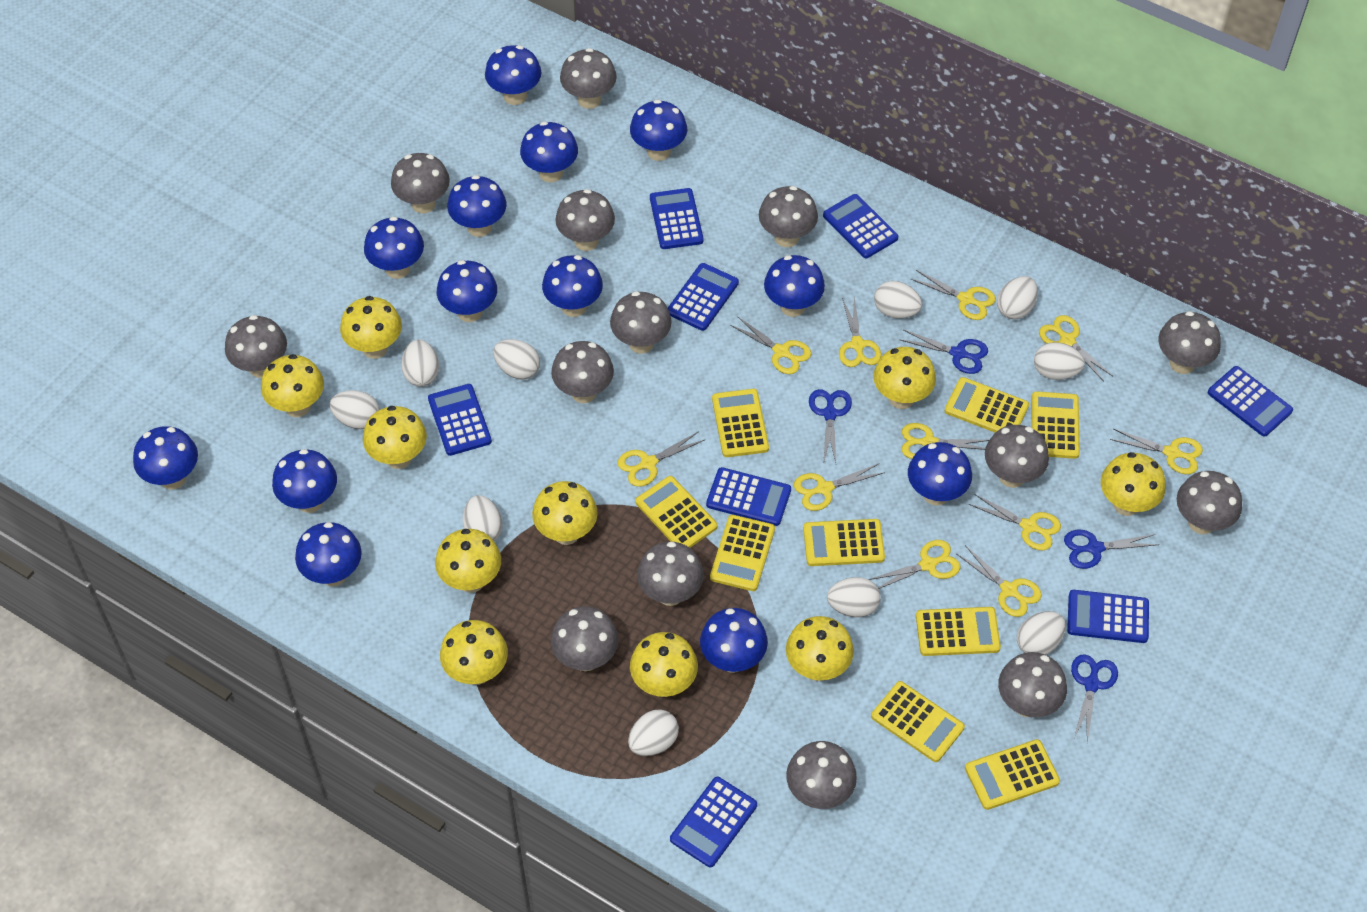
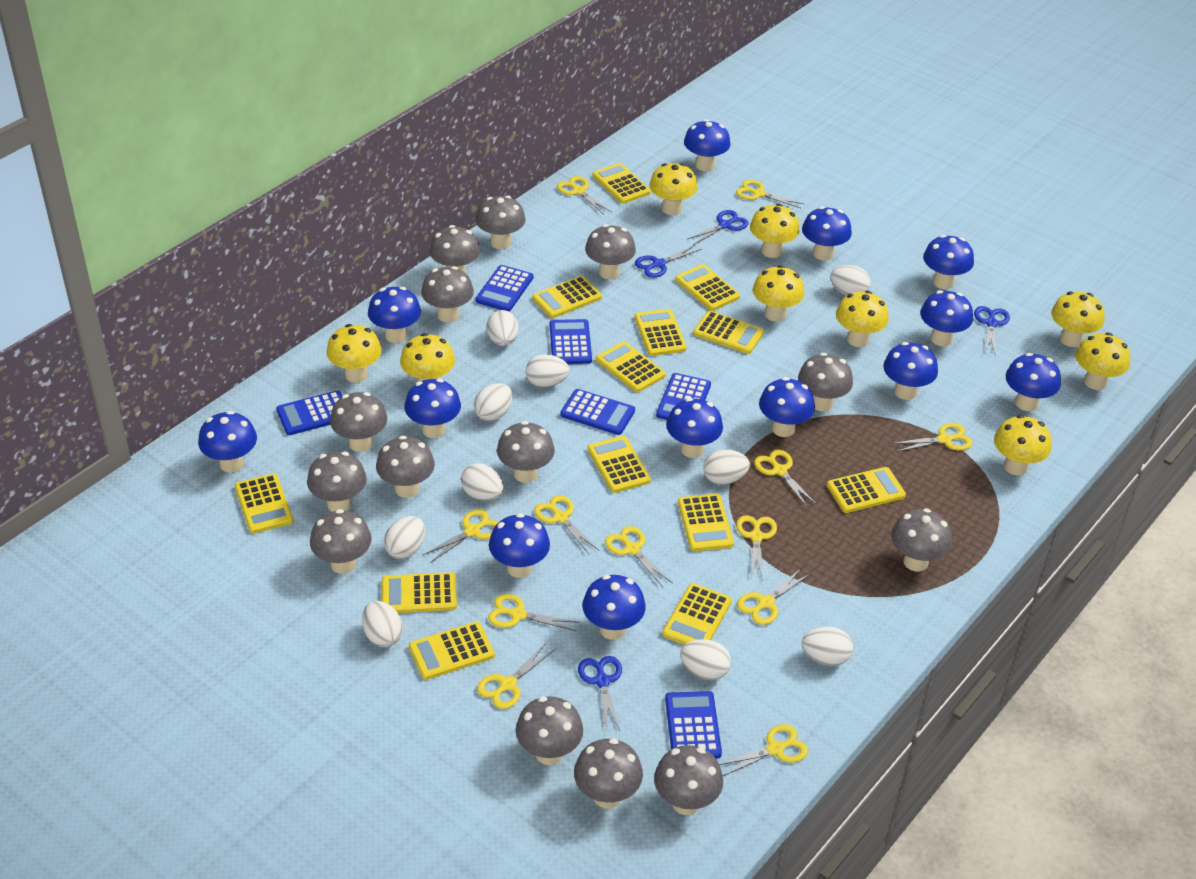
blue calculator: [428,384,492,456] [650,188,703,249] [668,263,739,331] [670,777,757,867] [706,467,791,526] [823,194,898,258] [1067,590,1149,643] [1208,366,1293,437] = 8 -> [276,390,342,435] [475,265,533,311] [550,319,592,364] [560,389,635,435] [656,373,711,420] [665,691,722,759] = 6
yellow calculator: [635,476,718,548] [710,515,775,591] [712,389,769,457] [803,519,885,566] [871,681,965,762] [916,607,1001,656] [945,377,1029,433] [965,739,1060,810] [1032,391,1080,459] = 9 -> [235,473,293,534] [382,572,457,613] [409,622,495,680] [532,276,602,318] [587,436,651,493] [593,163,651,204] [596,341,666,392] [634,309,687,356] [662,583,732,645] [675,264,740,311] [678,494,734,551] [693,311,764,354] [827,467,906,513] = 13
yellow mushroom: [261,354,324,417] [340,296,402,359] [363,406,427,469] [435,529,501,593] [440,620,508,685] [532,481,598,545] [630,632,698,697] [786,616,854,681] [873,347,936,409] [1101,452,1166,516] = 10 -> [327,324,382,383] [400,333,455,382] [649,163,698,215] [750,204,799,258] [753,265,805,322] [836,291,889,347] [994,415,1052,476] [1051,291,1105,347] [1076,333,1130,390] = 9
yellow scissors: [618,431,704,487] [730,317,811,374] [794,464,885,511] [839,297,881,367] [868,540,961,589] [902,423,989,459] [911,270,996,320] [957,545,1042,617] [969,494,1061,551] [1039,315,1113,381] [1110,429,1203,474] = 11 -> [422,509,498,563] [477,643,555,709] [488,594,579,631] [534,495,599,554] [557,176,612,214] [605,526,673,587] [719,724,808,776] [736,180,804,208] [736,515,777,580] [737,568,810,625] [754,450,817,507] [892,423,972,452] = 12

